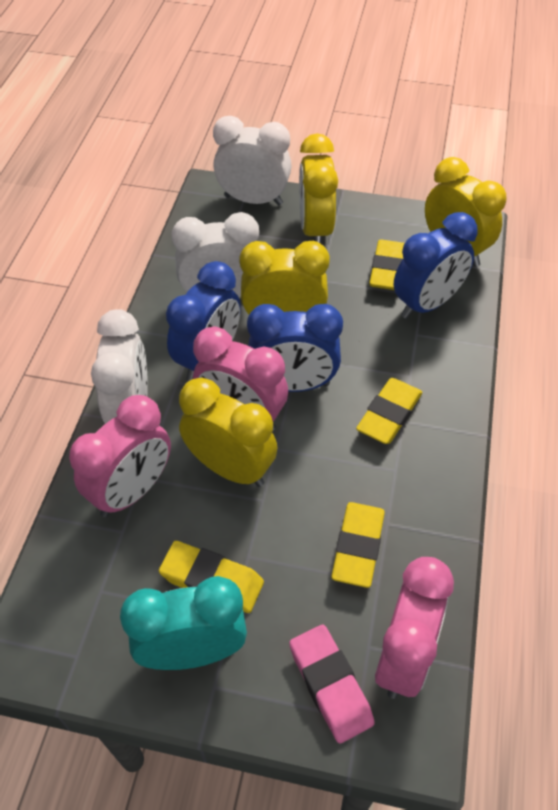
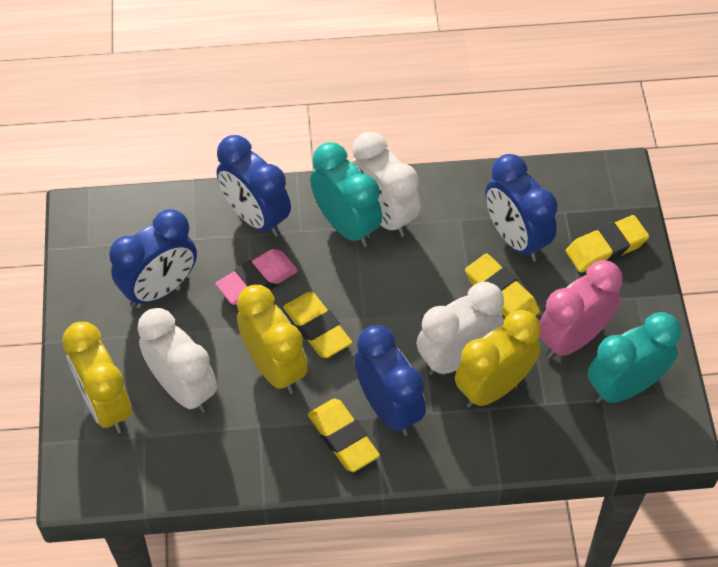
blue clock: [166,261,241,381] [247,304,343,392] [394,212,477,319] = 3 -> [109,209,197,307] [217,135,291,237] [354,325,426,436] [485,154,558,262] = 4
pink clock: [69,395,171,517] [193,327,288,430] [375,557,454,699] = 3 -> [540,260,623,359] = 1
turquoise clock: [120,576,247,670] = 1 -> [310,142,382,247] [588,312,681,404] = 2
yellow clock: [179,378,277,487] [239,241,330,314] [299,134,338,244] [425,157,506,267] = 4 -> [62,322,132,433] [237,285,308,394] [455,310,541,408] = 3

